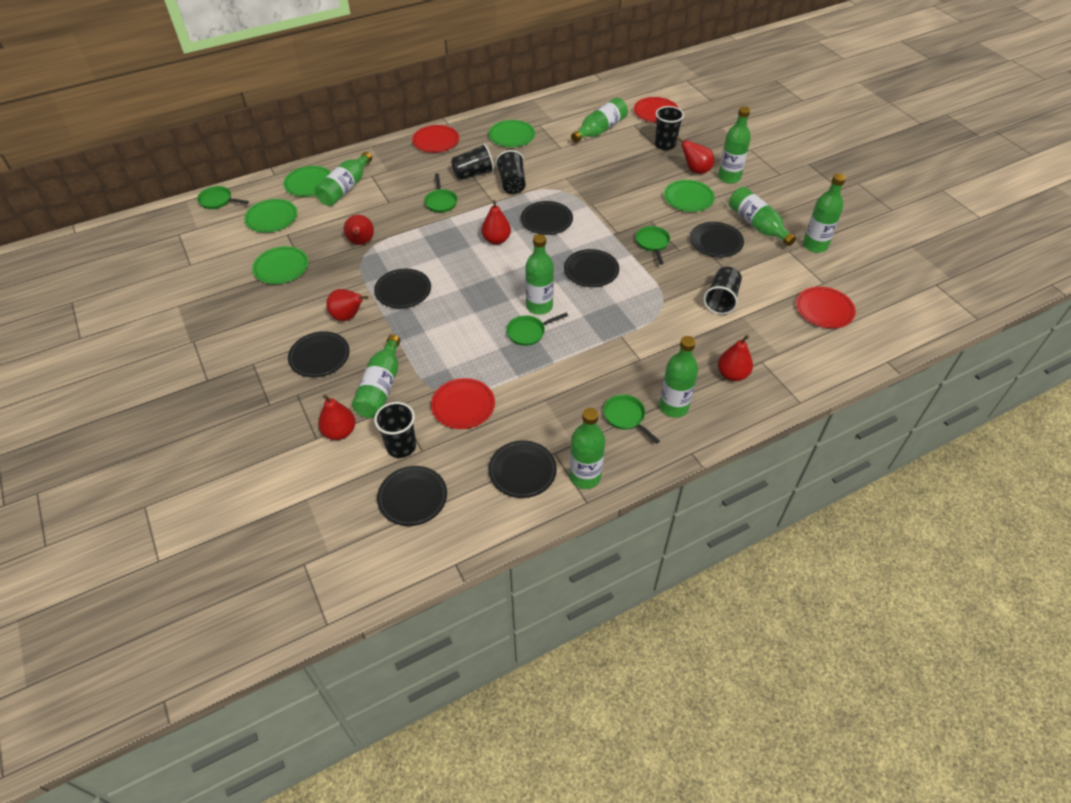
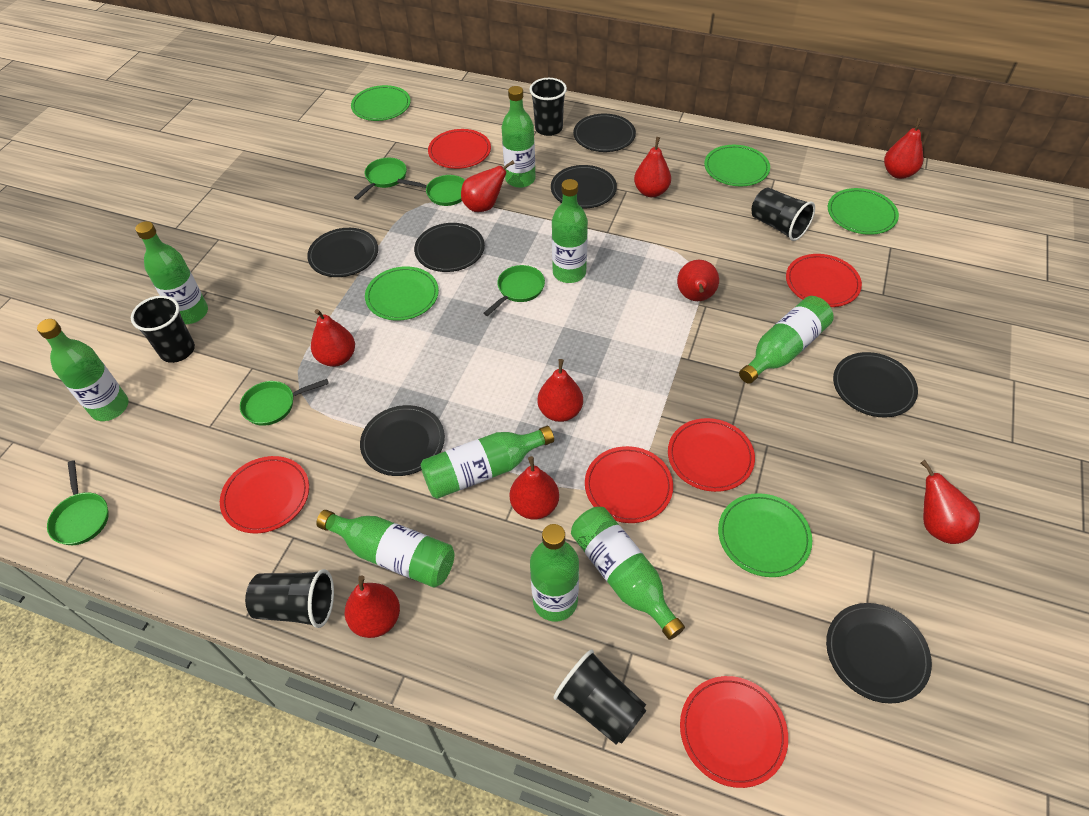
red pear: [318,394,356,440] [326,289,368,321] [344,215,374,245] [482,200,511,245] [676,137,714,174] [718,335,753,381] = 6 -> [311,309,355,367] [345,575,400,638] [461,160,515,212] [510,456,559,519] [537,359,583,422] [634,137,671,197] [677,260,719,301] [884,118,923,179] [921,460,980,544] = 9
red plate: [412,125,459,153] [431,378,495,429] [634,97,678,123] [796,287,856,328] = 4 -> [220,456,309,533] [428,129,491,169] [585,446,673,523] [668,418,755,492] [680,676,788,788] [786,254,862,307] = 6

